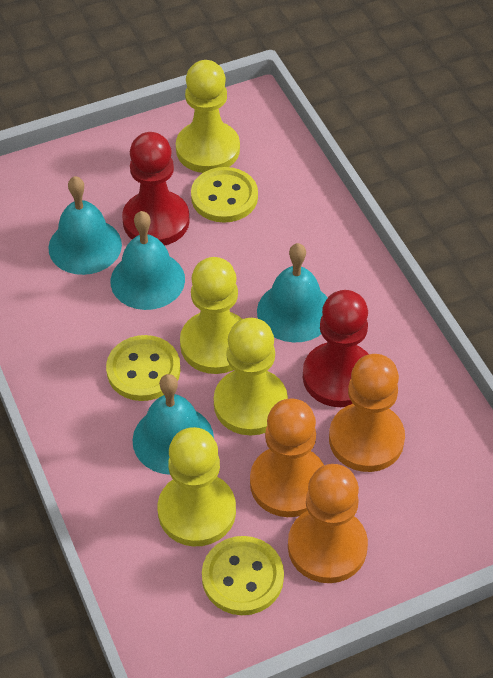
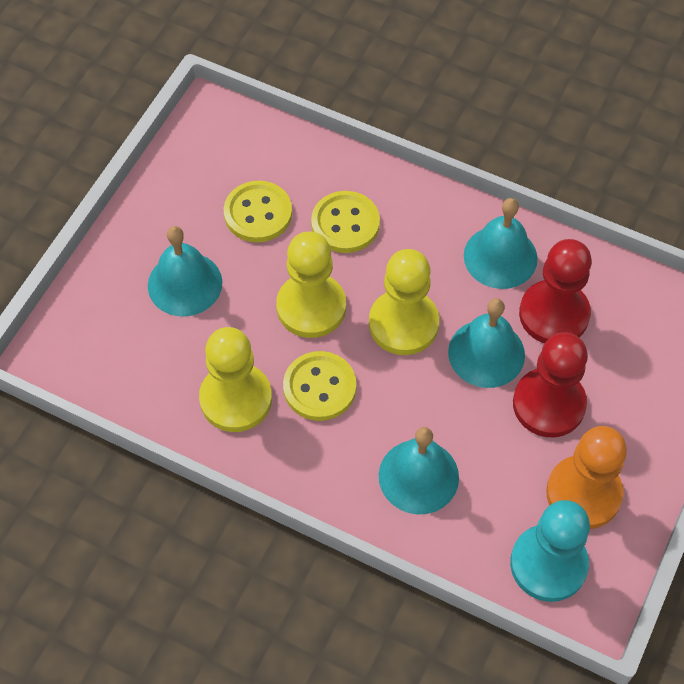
orange pawn: [250,398,324,517] [288,464,368,583] [329,354,405,472] = 3 -> [546,426,627,529] = 1
turquoise pawn: none = 0 -> [510,500,590,602] = 1
yellow pawn: [158,427,236,547] [176,60,240,173] [180,257,242,374] [214,318,288,435] = 4 -> [199,327,272,432] [276,232,346,338] [369,249,439,355] = 3

